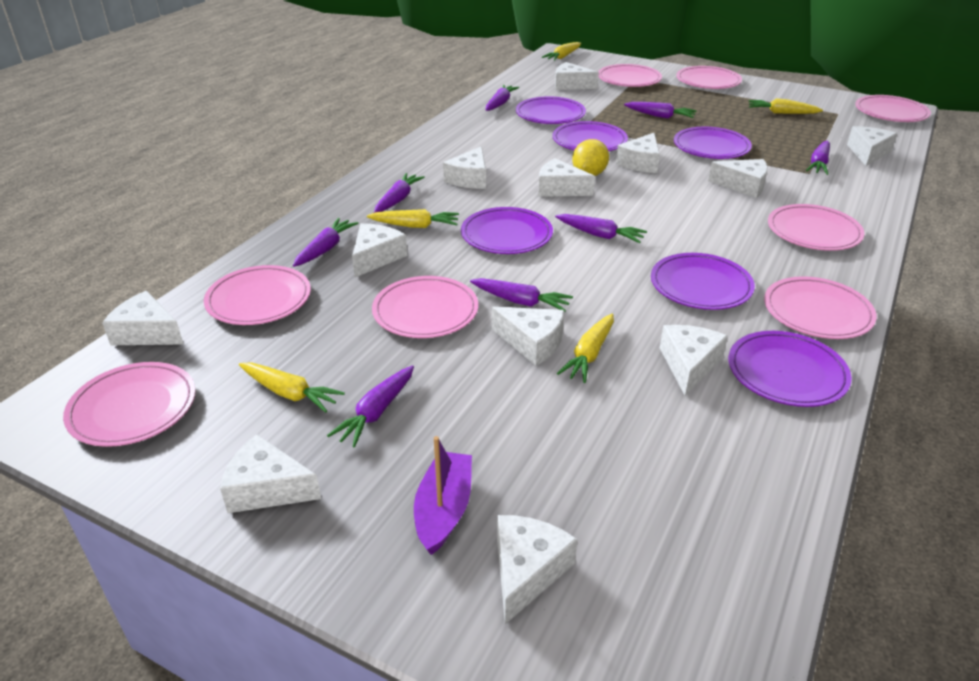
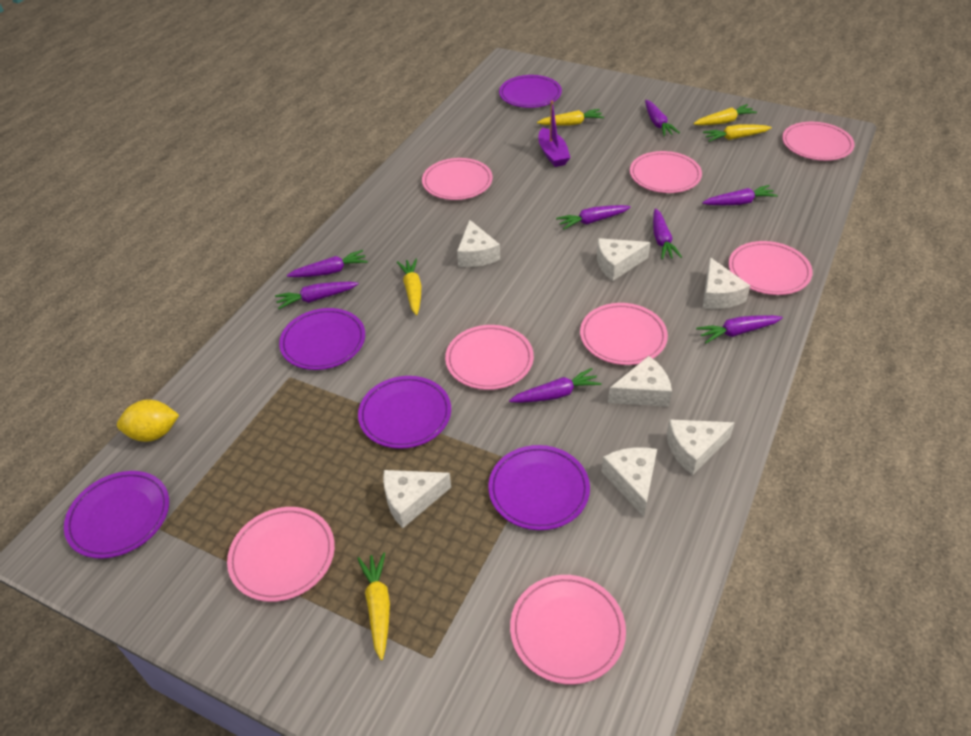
purple plate: [461,207,553,254] [516,96,586,124] [552,121,628,151] [651,253,755,310] [674,127,752,159] [729,331,852,407] = 6 -> [64,471,169,559] [279,308,365,370] [358,376,451,449] [488,445,590,530] [499,75,562,108] = 5
white cheese: [102,291,183,345] [220,434,321,513] [352,223,407,277] [443,146,486,189] [492,307,564,366] [497,515,577,624] [538,158,595,197] [555,62,599,90] [616,133,660,173] [660,325,728,396] [708,159,768,198] [847,126,897,166] = 12 -> [383,470,451,528] [457,220,500,267] [597,238,650,281] [601,447,657,517] [608,356,672,407] [666,419,735,475] [703,257,750,309] = 7

